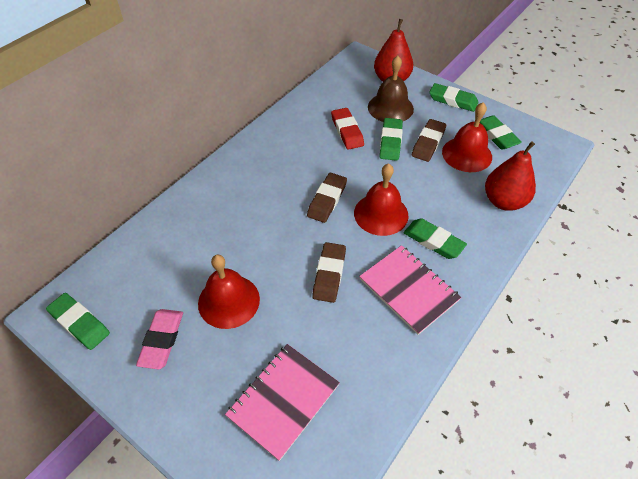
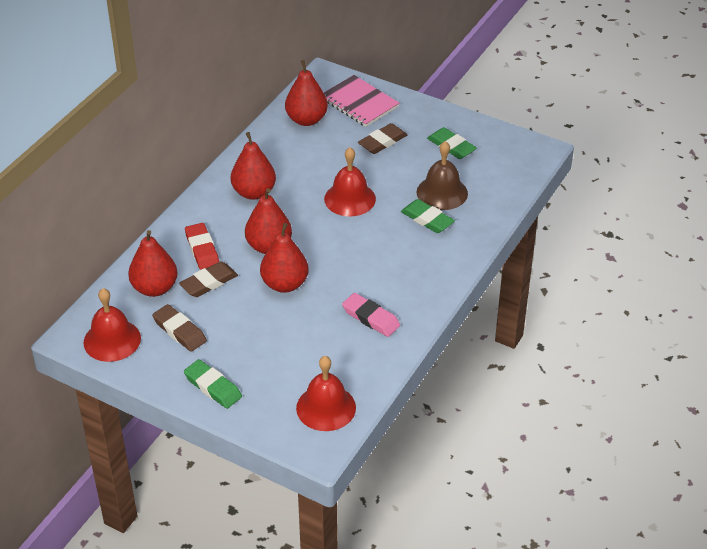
green eraser: [46,293,110,350] [380,118,403,161] [404,218,467,259] [429,83,479,112] [480,115,522,150] = 5 -> [184,359,242,409] [401,199,455,233] [427,127,477,159] = 3
pink notebook: [225,344,340,461] [359,245,462,335] = 2 -> [324,75,400,127] = 1
red pear: [374,19,413,82] [485,141,536,211] = 2 -> [128,230,178,297] [231,132,276,200] [245,188,292,254] [260,223,309,293] [285,60,328,126] = 5

